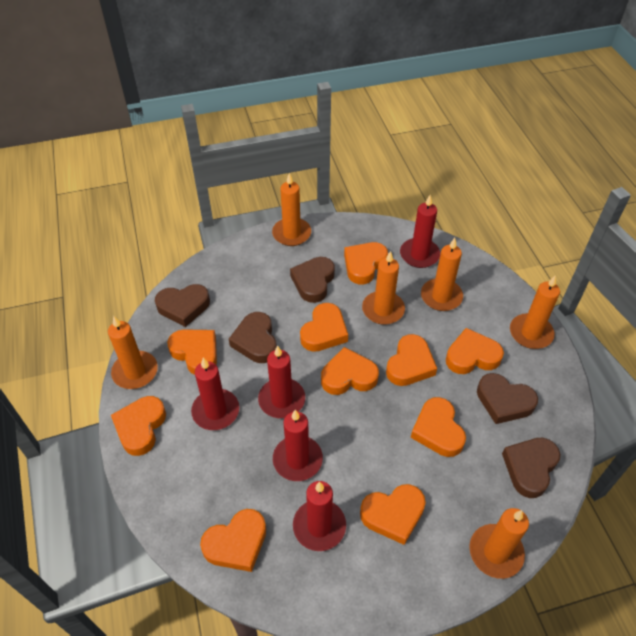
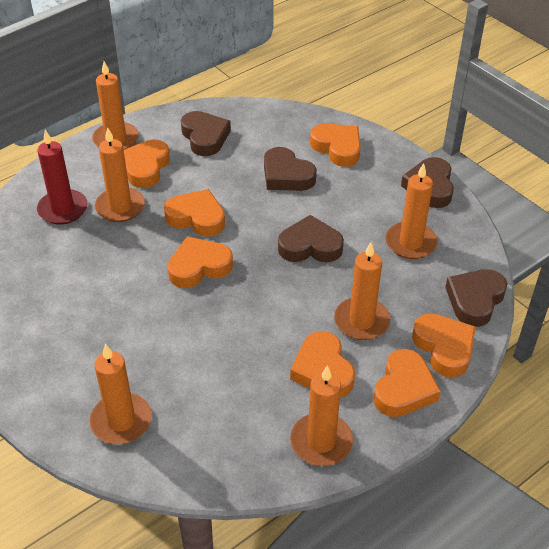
orange heart: [111,396,166,456] [167,329,217,375] [200,509,266,572] [300,303,348,352] [321,347,379,395] [344,242,388,285] [360,484,426,545] [386,334,437,386] [411,397,466,457] [446,328,504,374] = 10 -> [124,140,170,188] [164,189,225,237] [167,236,233,288] [290,331,355,398] [310,123,361,167] [373,349,441,417] [412,313,476,378] = 7
red candle: [191,358,239,430] [258,345,305,418] [273,410,323,481] [293,481,346,551] [400,195,440,268] = 5 -> [37,130,88,224] = 1

